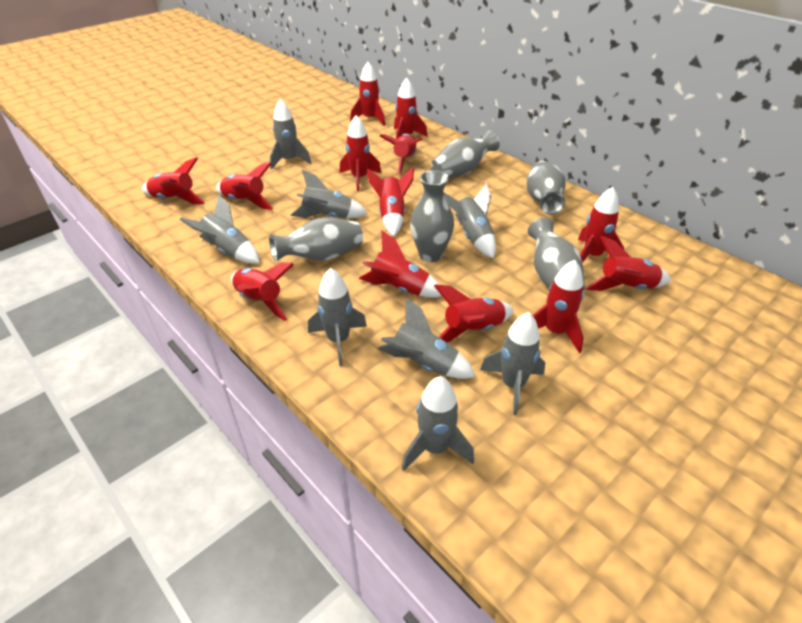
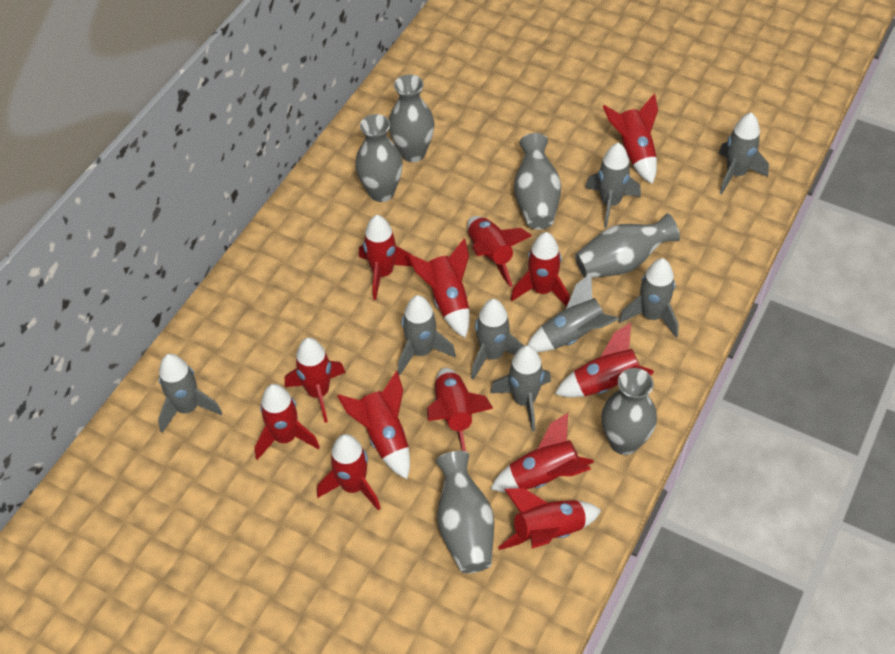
grey vase: [269,217,363,261] [410,170,454,262] [431,130,500,177] [527,161,565,214] [528,218,585,293] = 5 -> [355,114,403,202] [389,74,435,162] [436,451,494,573] [514,133,561,230] [575,213,680,278] [601,368,657,455] = 6

